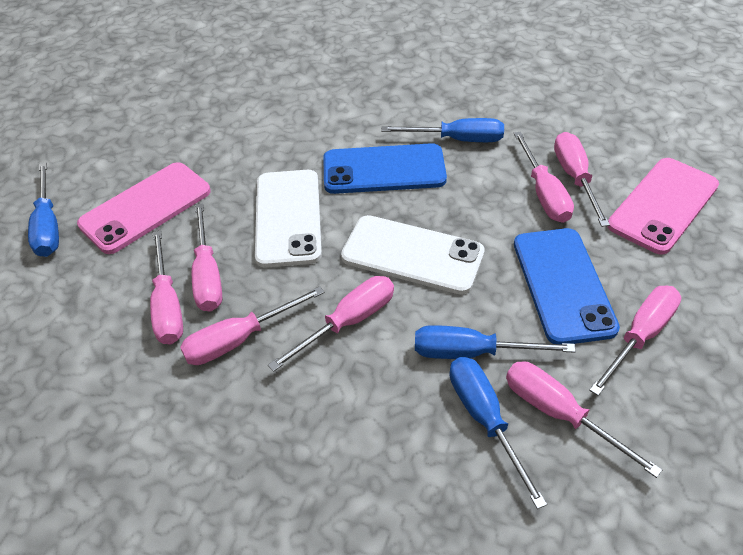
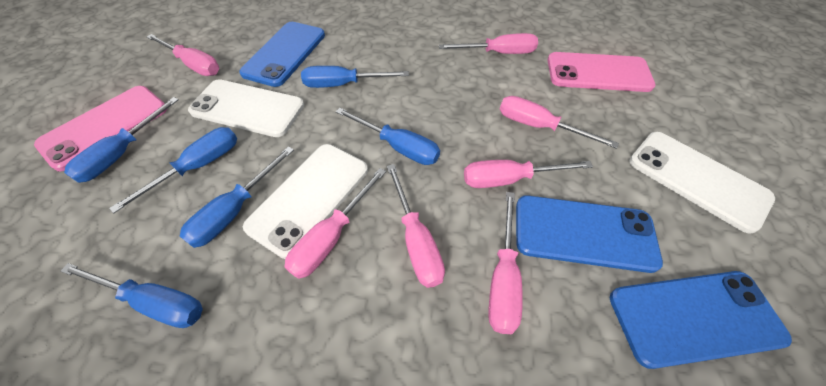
blue phone: [323,143,447,194] [514,228,620,344] = 2 -> [239,22,325,87] [516,196,663,273] [610,271,792,369] = 3
blue screwdriver: [28,163,59,257] [381,118,504,142] [415,325,576,359] [450,357,547,509] = 4 -> [60,263,203,328] [64,97,179,183] [109,127,237,214] [180,146,294,248] [301,66,409,88] [336,108,440,165] = 6
pink screwdriver: [150,230,183,344] [180,286,325,365] [192,203,222,312] [268,276,394,372] [506,361,662,478] [513,131,574,223] [554,132,610,227] [589,286,681,396] = 8 -> [147,34,219,76] [284,168,386,279] [387,164,445,288] [439,33,538,54] [464,160,593,188] [488,192,523,334] [499,96,619,149] = 7
white phone: [255,170,322,268] [341,215,485,295] = 2 -> [188,79,304,137] [243,144,368,259] [629,132,775,234] = 3

